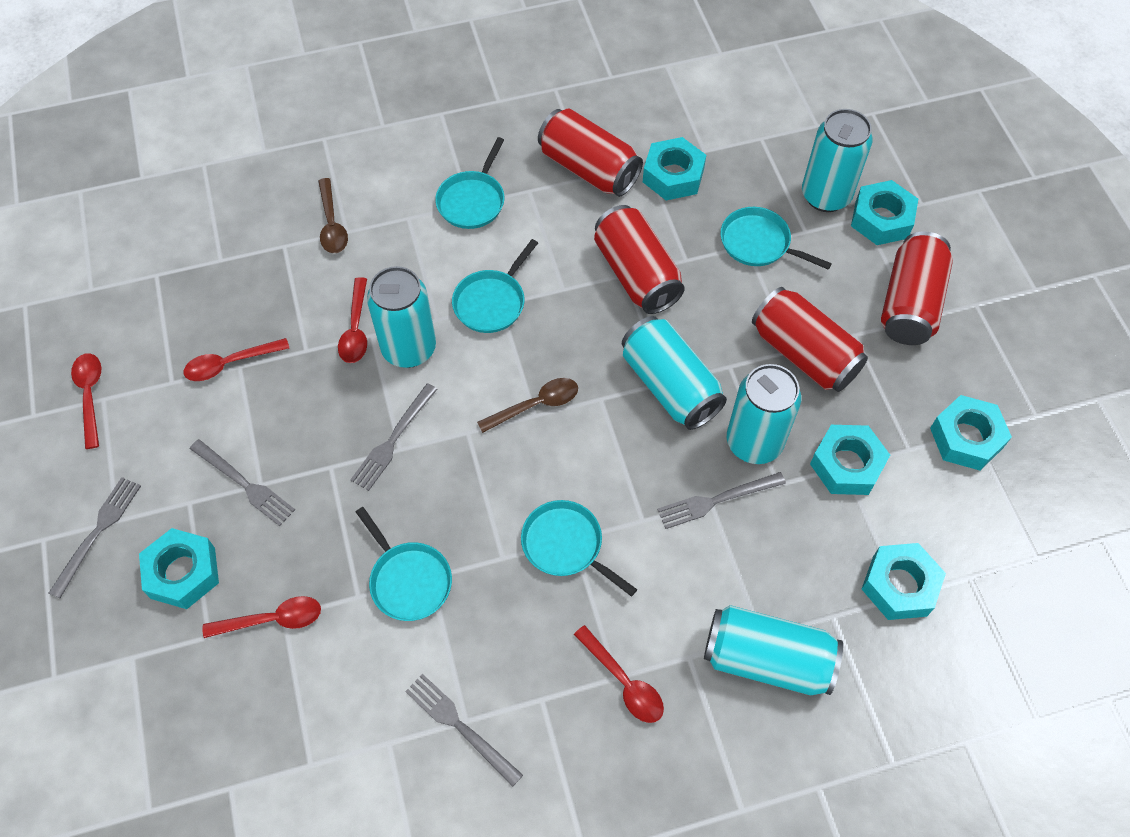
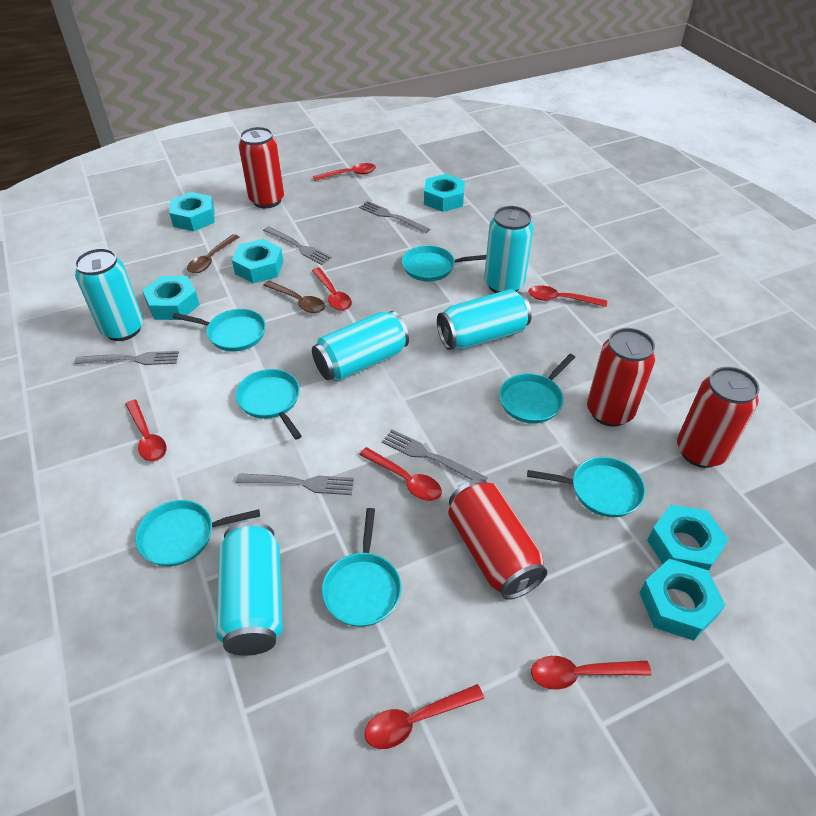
red spoon: [71,353,101,449] [184,338,289,381] [202,596,321,638] [338,277,367,363] [574,625,664,723] = 5 -> [125,400,167,462] [312,267,352,311] [313,163,376,181] [359,447,442,501] [365,684,484,749] [528,285,607,307] [531,656,652,690] = 7
turquoise pan: [356,507,452,621] [435,137,504,229] [452,239,538,333] [521,500,637,597] [720,207,832,270] = 5 -> [135,500,260,566] [172,309,266,352] [236,369,302,440] [322,508,401,627] [402,245,486,281] [499,354,575,424] [527,457,645,517] = 7

